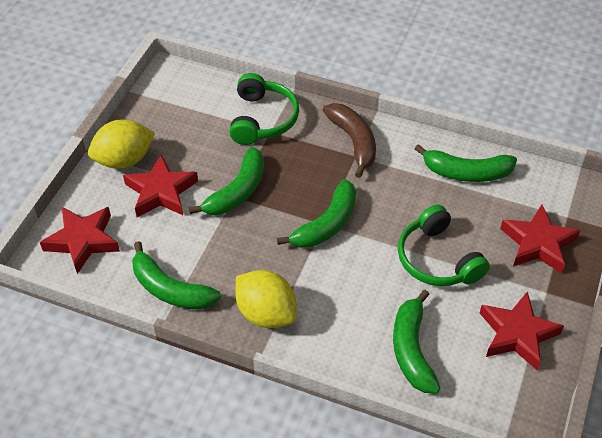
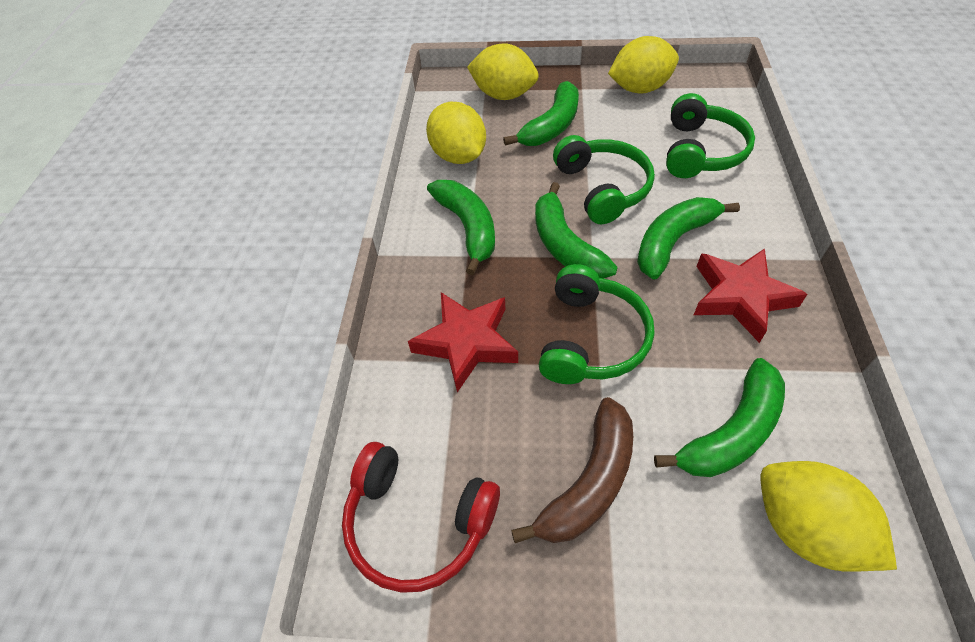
green headphones: [229,73,299,145] [398,204,490,286] = 2 -> [539,264,655,384] [553,135,655,224] [666,93,755,178] = 3
red headphones: none = 0 -> [342,442,500,593] = 1
red star: [40,207,120,274] [123,155,198,217] [480,291,564,371] [500,205,581,273] = 4 -> [408,292,518,392] [694,249,807,343] = 2
yellow lemon: [88,120,155,169] [235,270,297,328] = 2 -> [426,102,486,164] [467,43,539,100] [608,36,679,94] [760,461,897,572] = 4

